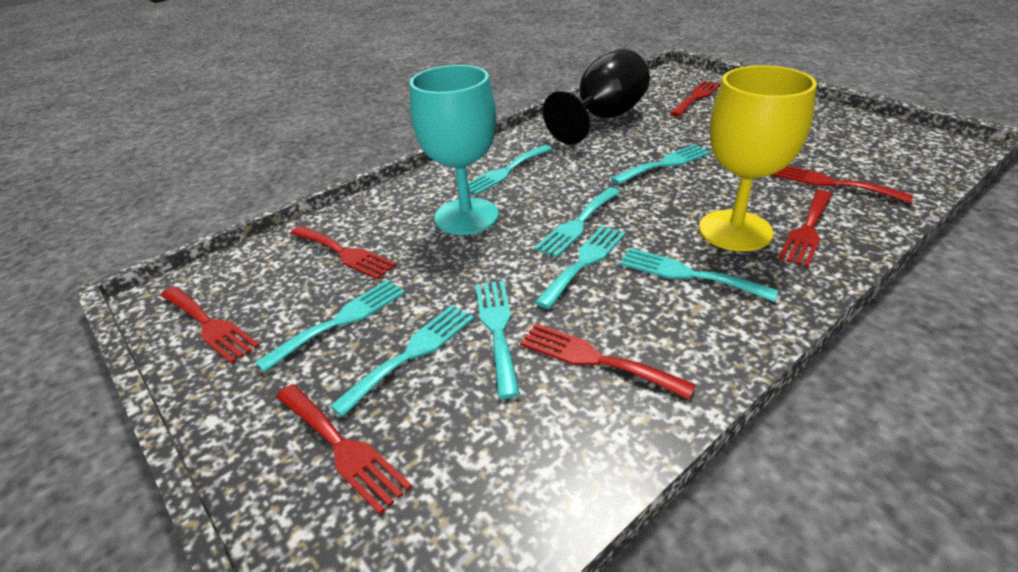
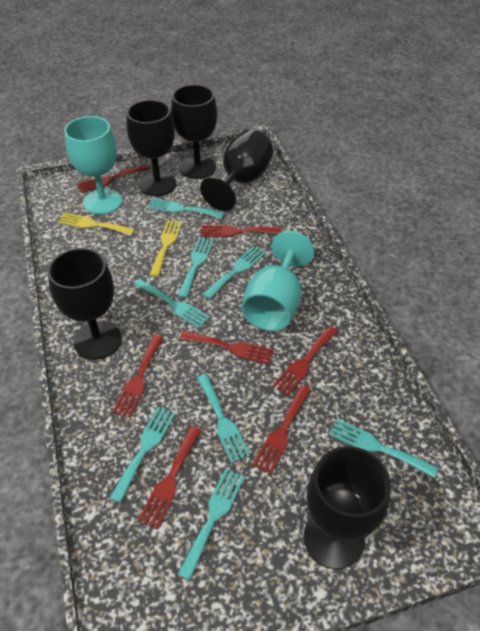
black goblet: [543,49,650,145] = 1 -> [48,248,122,360] [127,100,177,196] [171,84,217,179] [200,129,273,211] [304,446,391,569] = 5
turquoise goblet: [410,65,499,235] = 1 -> [64,116,123,215] [241,231,314,331] = 2
yellow fork: none = 0 -> [58,213,135,236] [150,220,182,277] = 2
yellow goblet: [699,65,817,251] = 1 -> none = 0

